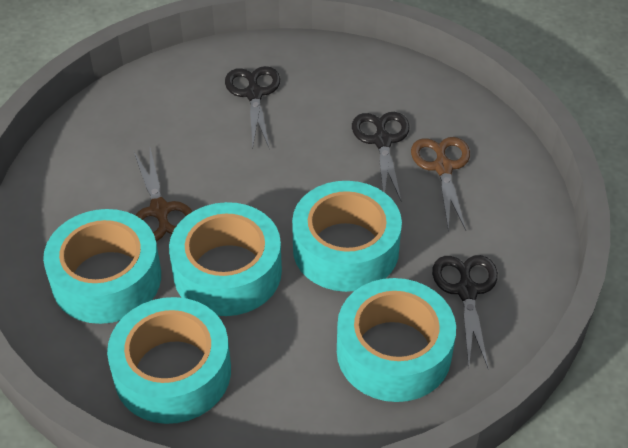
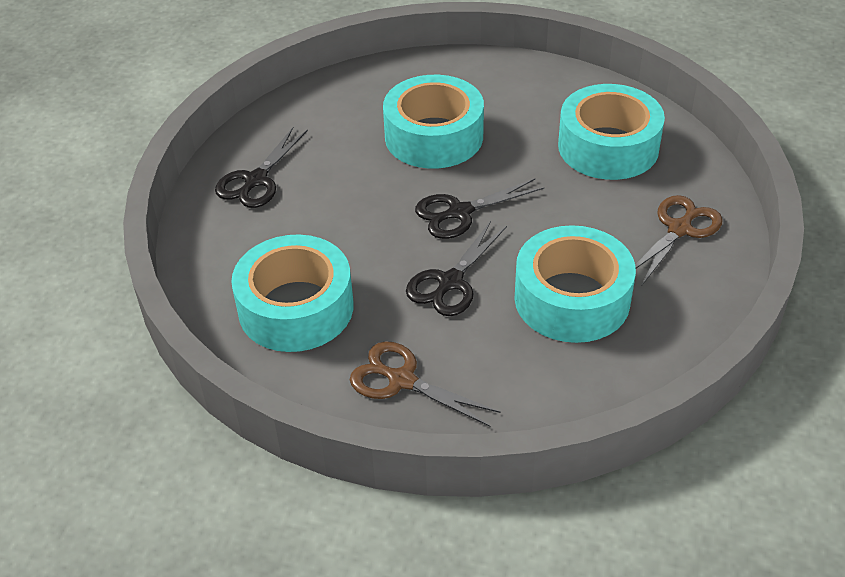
turquoise tape: [43,209,161,324] [107,297,231,424] [169,202,282,316] [292,181,402,292] [337,278,456,402] = 5 -> [231,234,353,352] [383,75,484,169] [515,225,636,343] [558,84,665,180] = 4

